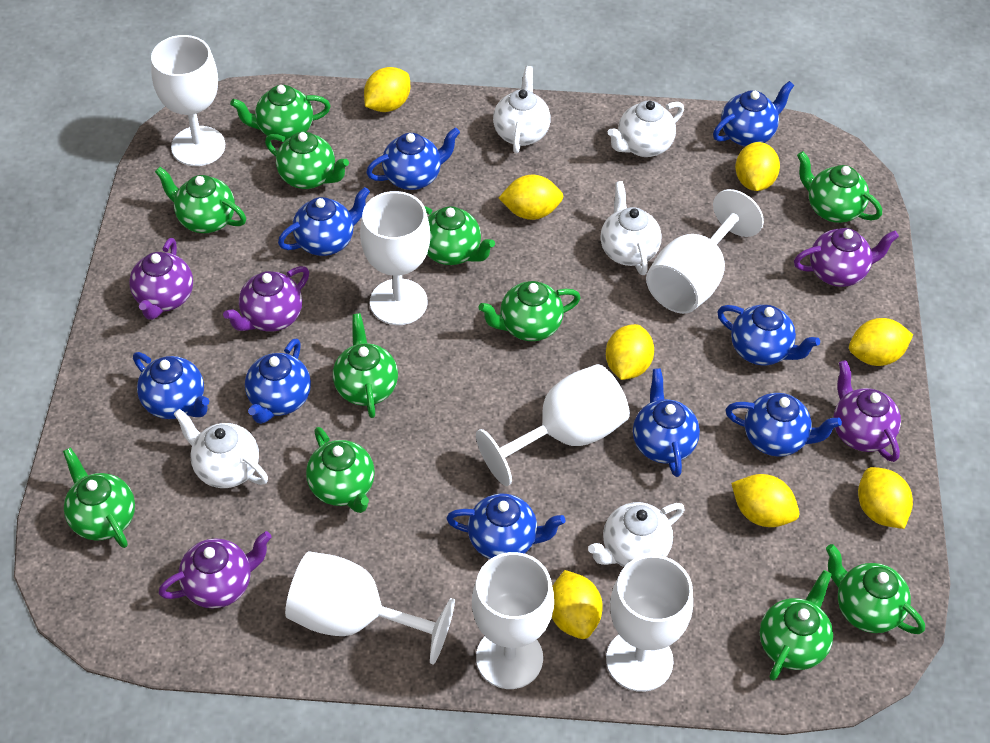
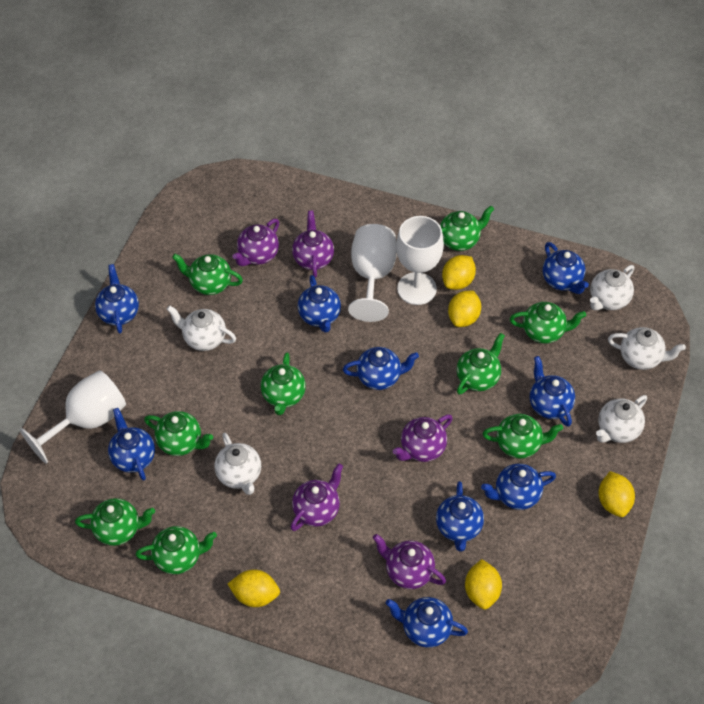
green teapot: [63,447,135,548] [155,167,246,233] [230,85,331,141] [265,132,349,189] [306,427,375,513] [333,313,398,418] [425,206,495,265] [479,281,581,341] [760,570,833,681] [797,151,882,223] [826,544,925,634] = 11 -> [75,498,155,546] [136,526,217,574] [144,411,213,456] [172,254,243,295] [261,352,306,415] [440,206,494,251] [457,333,505,394] [482,414,563,459] [510,302,586,344] = 9
white goblet: [151,35,225,166] [285,551,455,664] [360,191,430,325] [472,552,554,689] [476,364,630,486] [606,555,693,692] [646,189,764,314] = 7 -> [20,370,126,464] [348,224,397,322] [396,216,444,305] = 3
yellow lemon: [364,67,410,112] [499,174,564,220] [552,570,603,639] [606,324,654,380] [731,474,799,527] [735,142,780,191] [849,318,913,366] [858,467,913,529] = 8 -> [228,569,280,607] [442,255,476,290] [448,291,481,327] [465,559,502,609] [598,471,635,517] = 5

